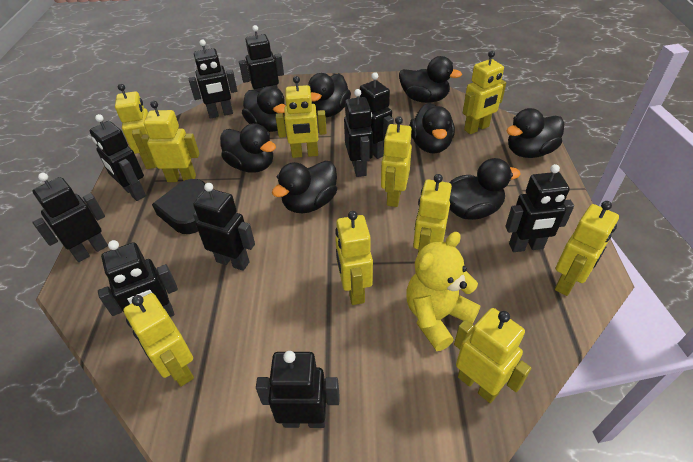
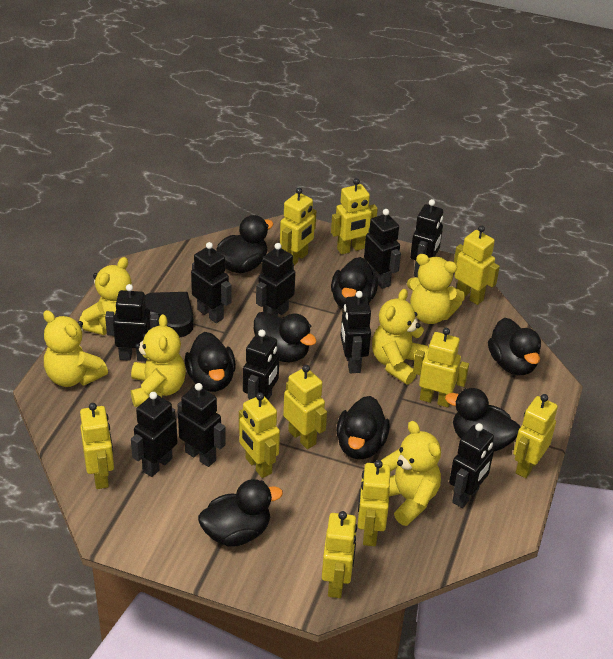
yellow teddy bear: [406,232,481,351] = 1 -> [43,310,108,387] [79,257,132,335] [131,314,186,407] [372,289,428,384] [381,421,441,526] [407,254,465,324] = 6

